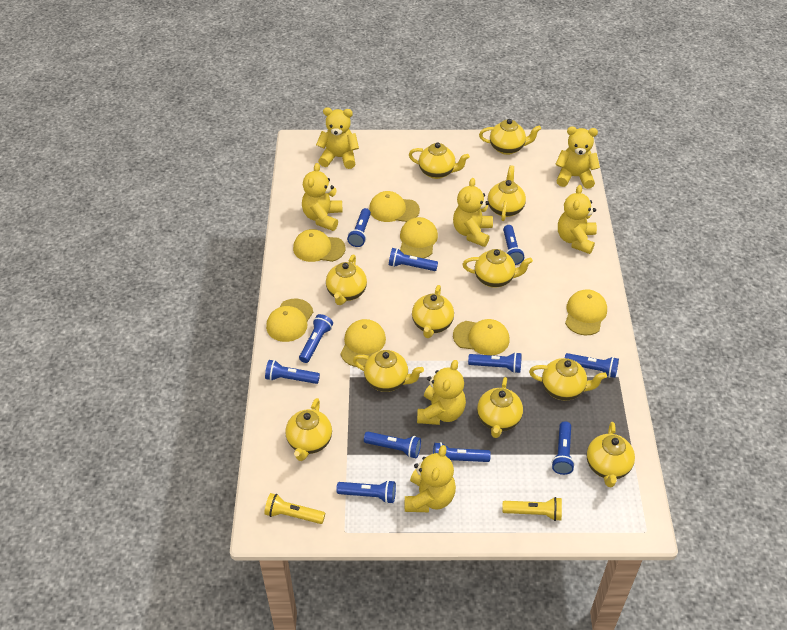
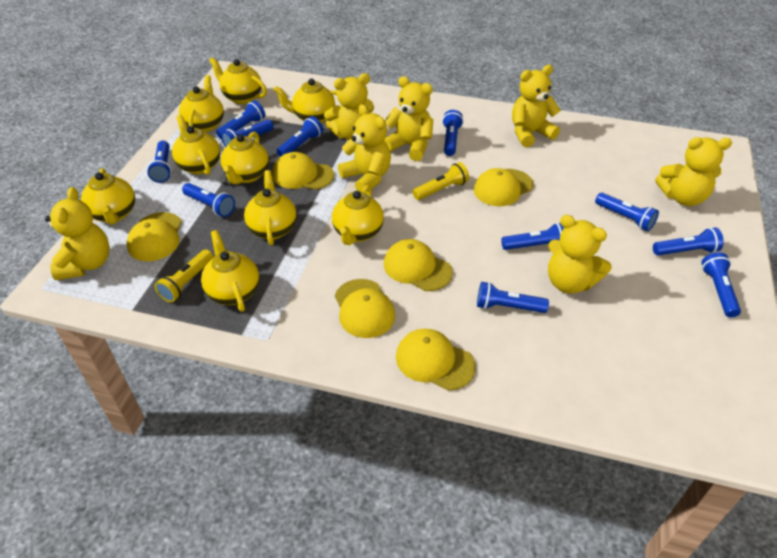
yellow cap: [266,299,313,342] [293,229,346,262] [341,319,386,367] [369,191,420,222] [400,217,438,258] [453,319,509,355] [565,289,607,336] = 7 -> [126,212,182,261] [272,152,334,190] [335,279,395,338] [384,239,453,291] [396,329,476,391] [474,168,534,206] = 6
yellow teapot: [285,398,332,461] [326,254,367,305] [353,350,424,392] [409,143,470,179] [412,285,454,338] [462,249,533,287] [477,377,523,438] [479,119,541,155] [488,165,526,221] [529,358,607,401] [587,422,635,487] = 11 -> [81,168,135,225] [172,115,220,175] [179,75,224,132] [201,230,259,312] [209,57,267,104] [220,132,269,184] [244,170,297,245] [274,78,342,123] [332,185,384,245] = 9

